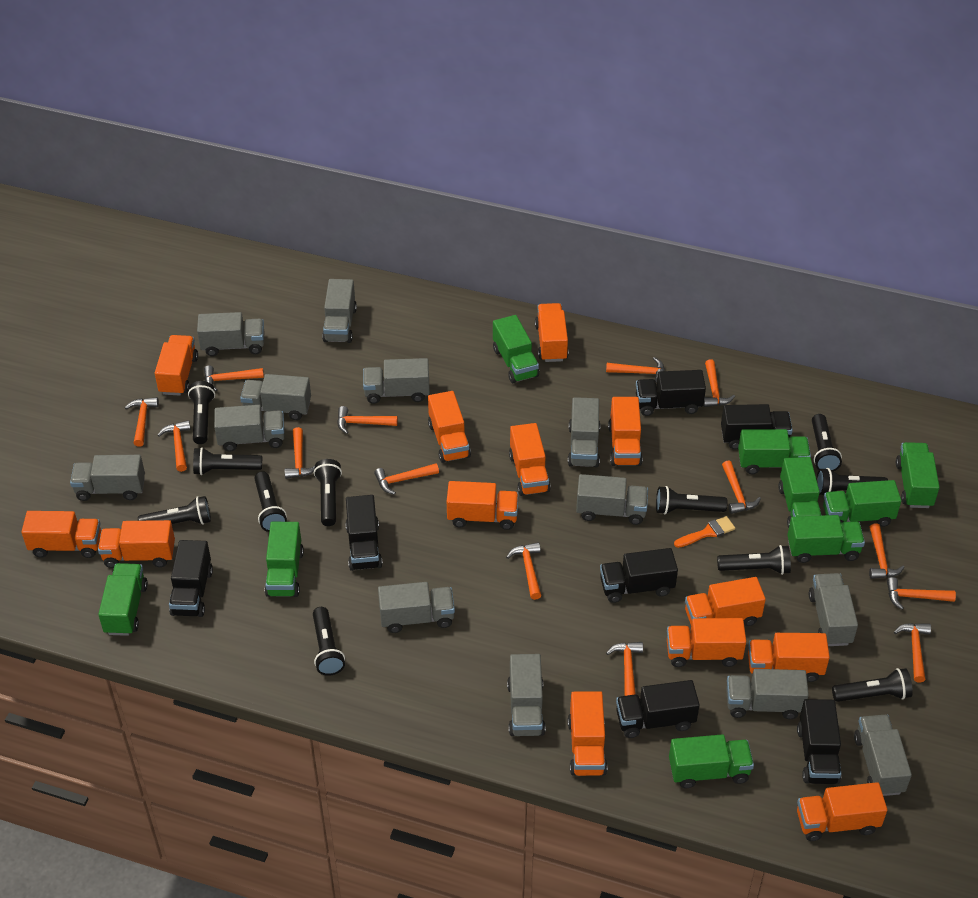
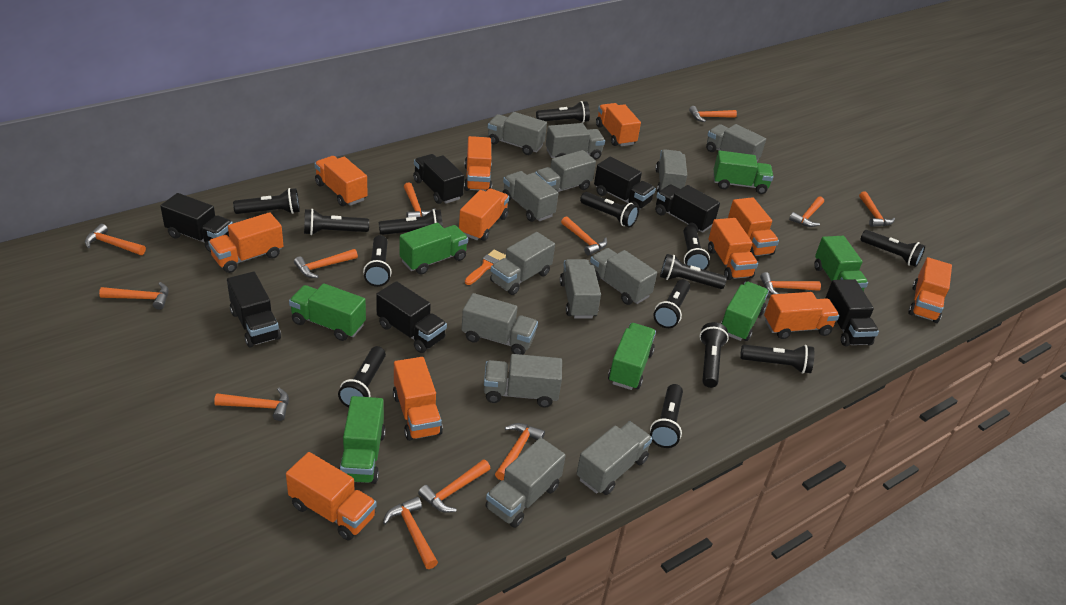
black flashlight: [138,496,211,525] [188,381,215,444] [193,447,262,475] [255,471,287,532] [313,607,345,676] [314,459,342,526] [656,486,728,515] [717,545,791,575] [812,414,842,471] [817,468,888,495] [832,668,913,702] = 11 -> [233,188,300,214] [304,209,369,235] [338,346,386,407] [363,235,392,287] [379,209,443,235] [536,101,590,123] [580,192,639,228] [650,384,683,448] [653,279,690,328] [660,254,727,289] [684,226,710,270] [700,322,729,388] [740,345,814,374] [860,230,925,267] = 14
green truck: [98,563,148,636] [265,522,304,597] [493,315,539,383] [669,734,754,788] [738,429,811,474] [778,457,822,528] [787,515,865,563] [823,480,901,527] [896,442,940,508] = 9 -> [289,283,366,341] [339,396,386,484] [400,223,468,275] [608,323,656,390] [713,150,773,194] [720,281,769,341] [814,236,868,291] = 7
orange hammer: [125,397,159,447] [158,420,191,472] [204,365,264,391] [285,427,315,479] [337,406,398,434] [374,463,439,495] [506,542,541,600] [606,357,665,383] [606,642,643,696] [703,359,735,407] [722,461,761,514] [869,523,905,579] [887,577,956,610] [894,623,931,683] = 14 -> [85,224,146,255] [99,282,169,310] [214,388,289,421] [294,249,358,278] [383,497,438,569] [404,182,436,218] [418,459,491,513] [495,423,545,481] [561,216,607,256] [689,106,737,122] [760,272,821,294] [789,196,824,227] [859,191,895,227] = 13
orange truck: [21,511,101,558] [98,520,175,568] [155,335,198,396] [428,391,471,463] [447,481,519,530] [509,423,551,496] [535,303,569,362] [568,691,607,776] [608,397,643,466] [667,618,746,667] [685,577,766,626] [748,633,830,682] [797,782,887,841] = 13 -> [208,212,283,273] [286,452,376,540] [314,156,368,206] [393,357,443,441] [459,188,509,241] [464,136,492,191] [596,103,641,146] [708,218,758,280] [728,197,779,256] [764,292,839,339] [908,257,952,323] = 11

